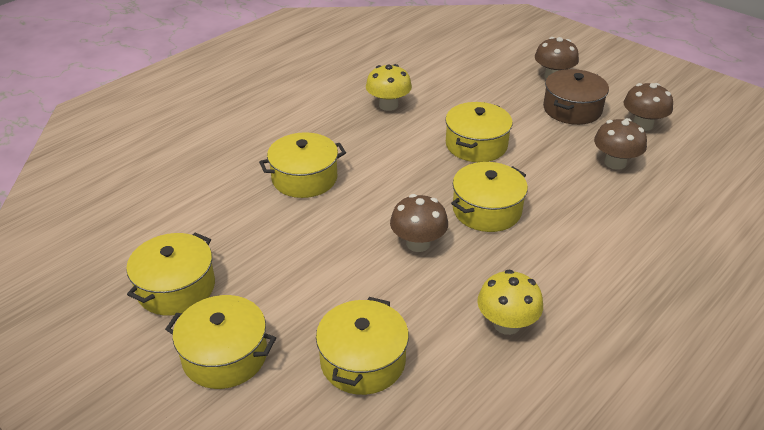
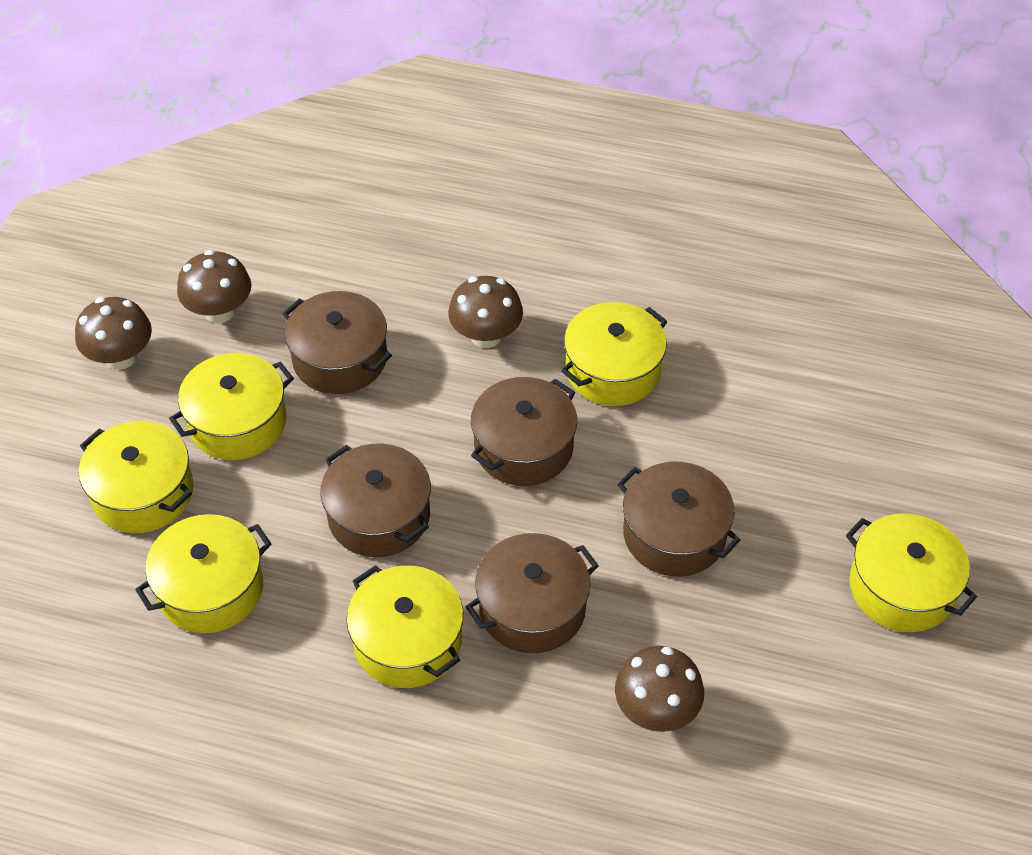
brown pot: [543,69,609,125] = 1 -> [282,291,392,394] [320,443,431,557] [466,533,599,653] [471,377,577,486] [617,462,740,577] = 5
yellow mushroom: [366,64,412,111] [477,270,543,335] = 2 -> none = 0

